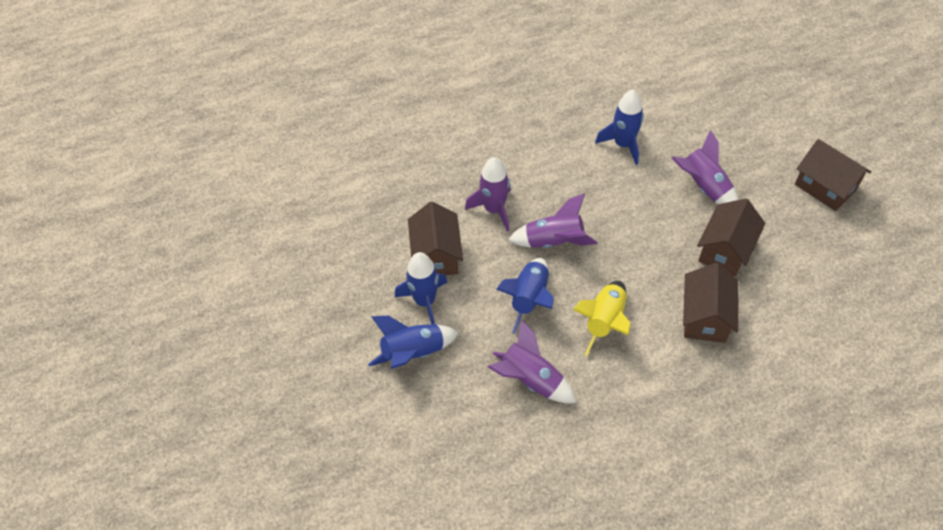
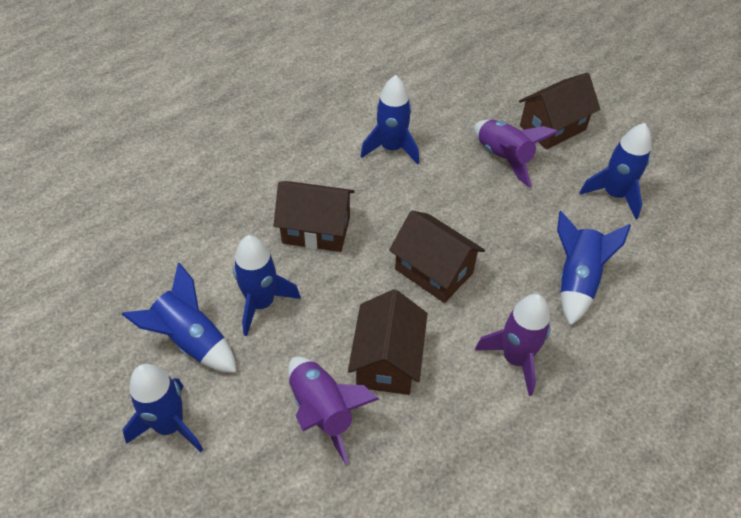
blue rocket: [368,316,459,369] [395,252,448,324] [496,258,554,334] [595,90,644,165] = 4 -> [122,263,237,373] [123,364,203,452] [233,235,301,336] [361,75,419,164] [557,211,631,326] [579,123,651,219] = 6
purple rocket: [465,157,511,231] [488,320,576,403] [508,193,597,248] [672,129,739,204] = 4 -> [288,356,379,464] [474,120,558,188] [475,294,550,396] = 3
yellow rocket: [573,281,631,356] = 1 -> none = 0

